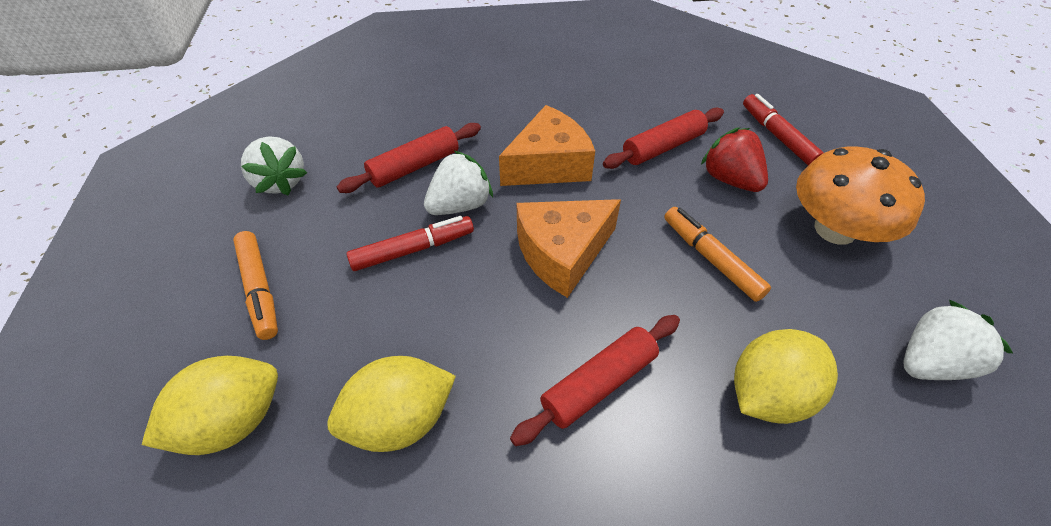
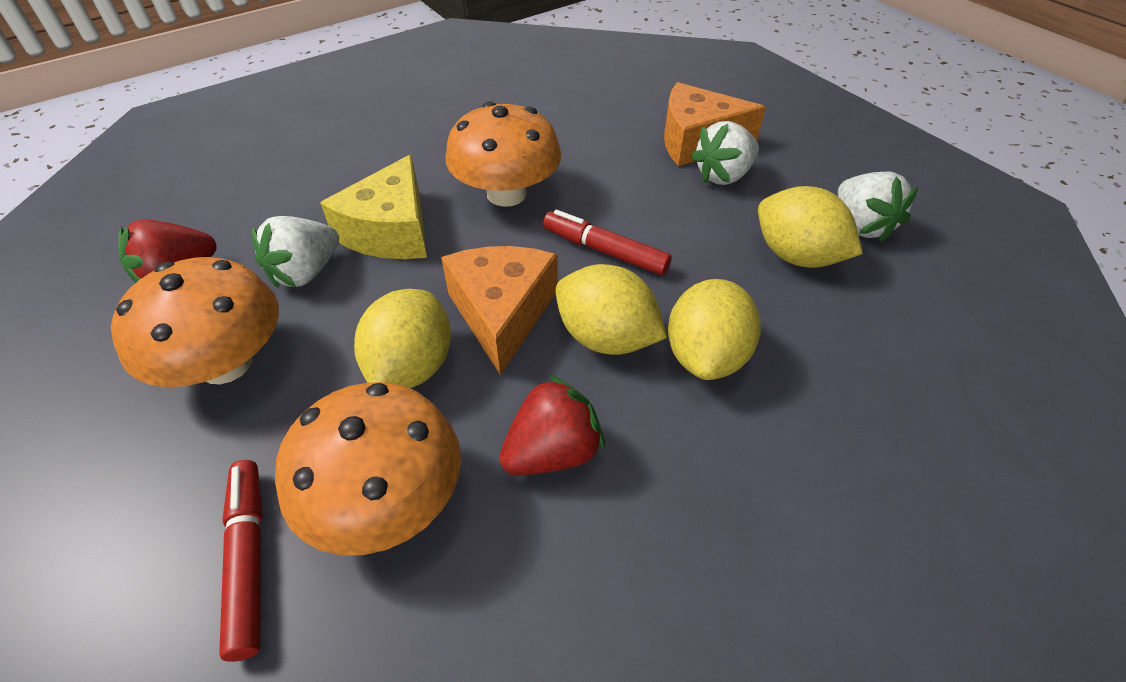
orange marker: [233,231,278,340] [664,207,771,302] = 2 -> none = 0
orange mushroom: [796,146,925,245] = 1 -> [111,257,279,387] [275,382,461,555] [446,102,562,207] = 3
red rolling pin: [337,123,481,193] [510,315,680,446] [603,108,724,169] = 3 -> none = 0
red strawberry: [701,127,768,192] = 1 -> [118,219,216,283] [499,374,605,475] = 2
yellow cheese: none = 0 -> [320,154,427,259] = 1
yellow lemon: [142,356,278,455] [327,356,456,452] [734,329,838,424] = 3 -> [354,289,451,388] [556,264,667,355] [668,279,761,380] [758,186,863,268] = 4

